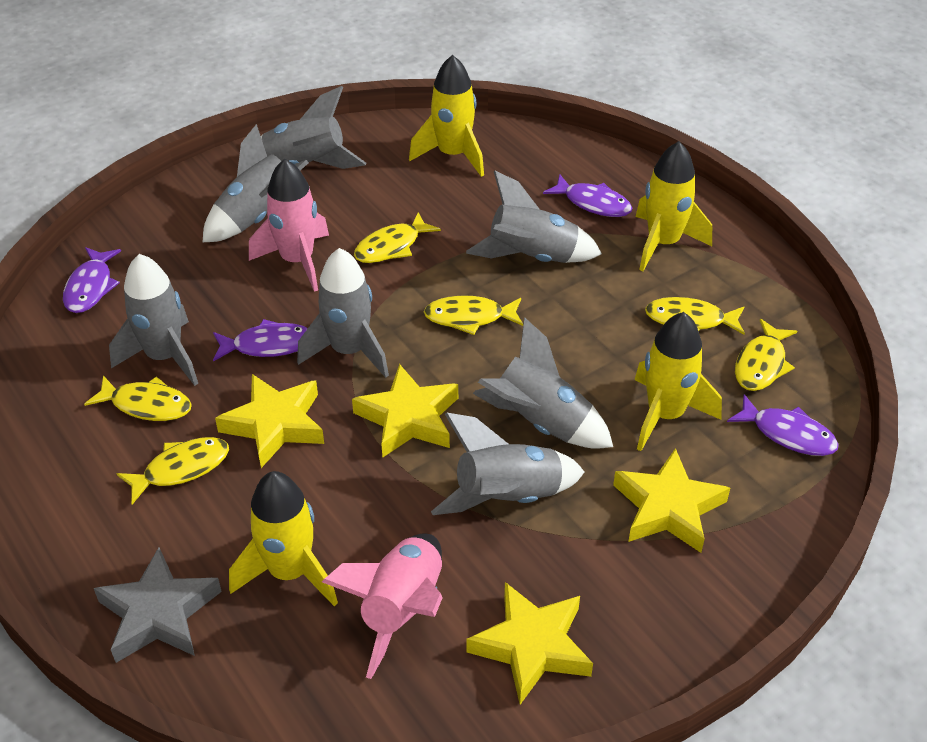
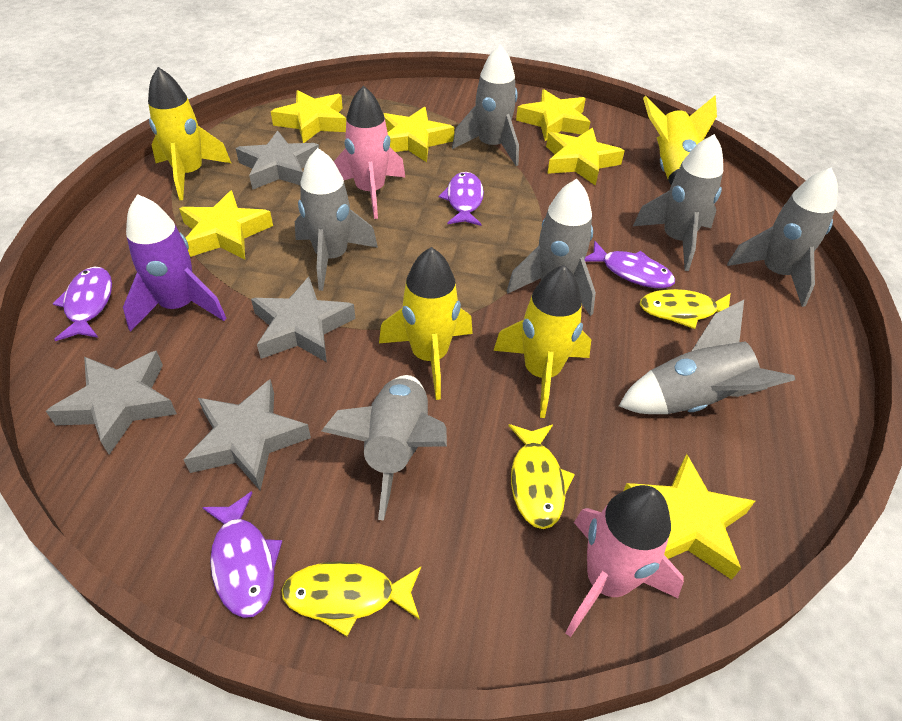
grey star: [94,547,222,663] = 1 -> [46,351,177,455] [184,379,311,491] [236,130,319,190] [251,277,355,362] = 4
purple rocket: none = 0 -> [123,194,226,332] = 1
yellow fish: [84,375,192,421] [116,437,229,504] [354,212,441,263] [424,295,523,335] [645,297,745,335] [735,319,797,391] = 6 -> [281,561,421,636] [509,424,575,529] [640,289,731,329] = 3
yellow star: [215,374,324,468] [352,364,458,458] [466,582,593,705] [613,448,730,553] = 4 -> [179,190,273,259] [271,90,346,143] [383,107,454,162] [516,89,590,141] [546,128,625,186] [623,454,755,580] = 6

